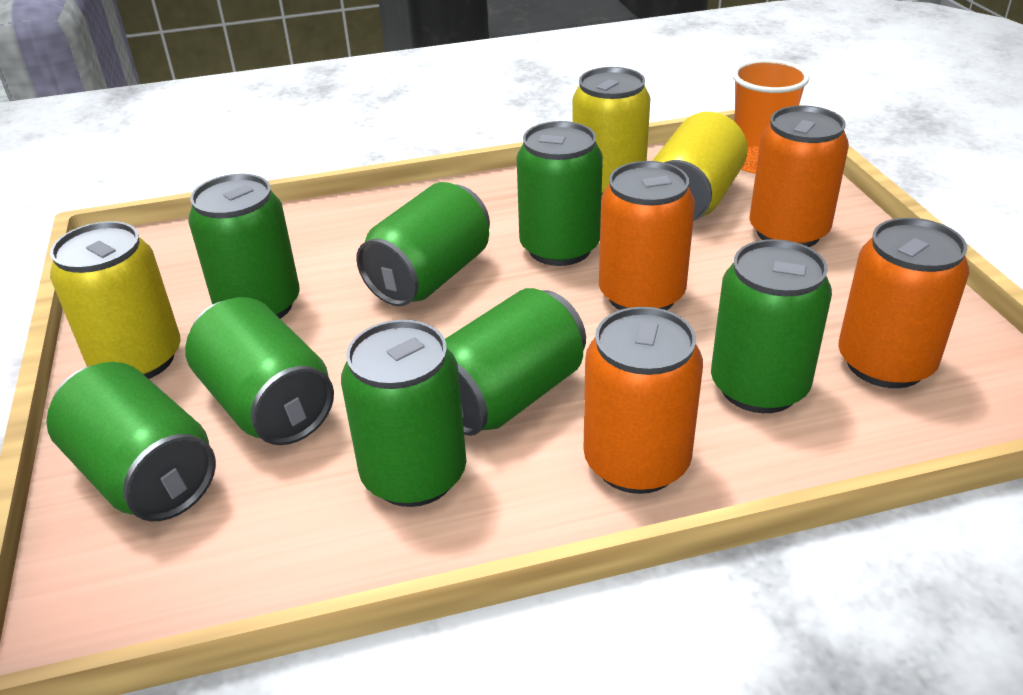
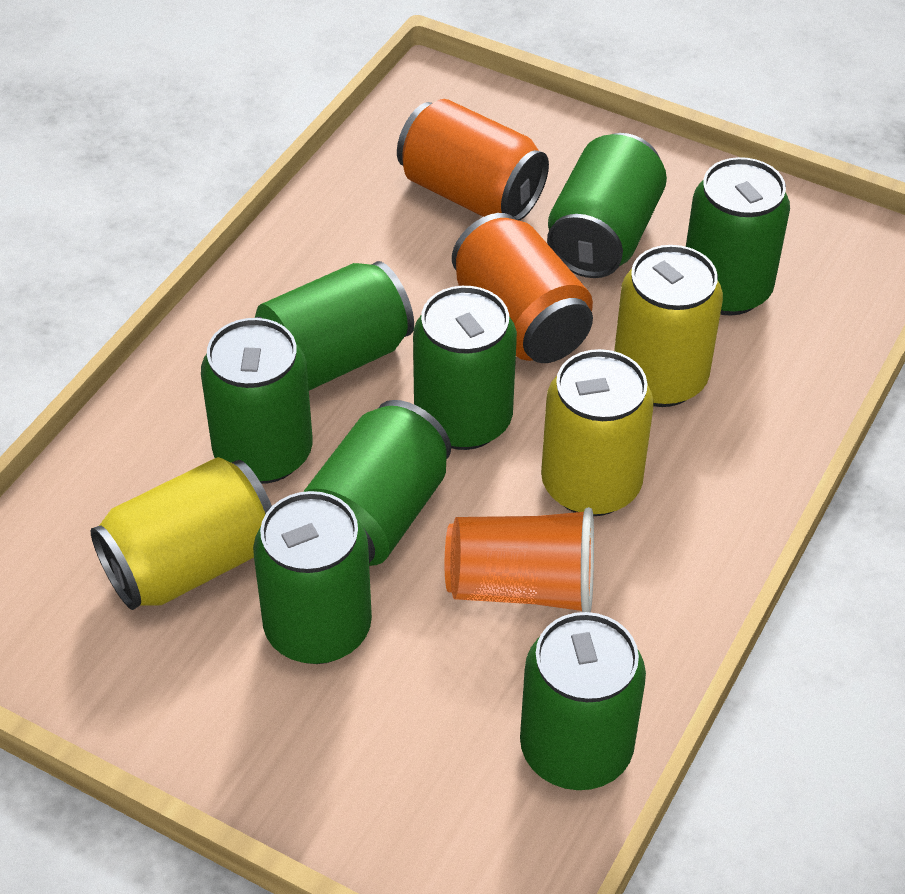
orange can: [584,307,703,494] [599,161,695,310] [749,105,849,247] [838,218,969,388] = 4 -> [397,99,549,221] [452,213,593,363] = 2

